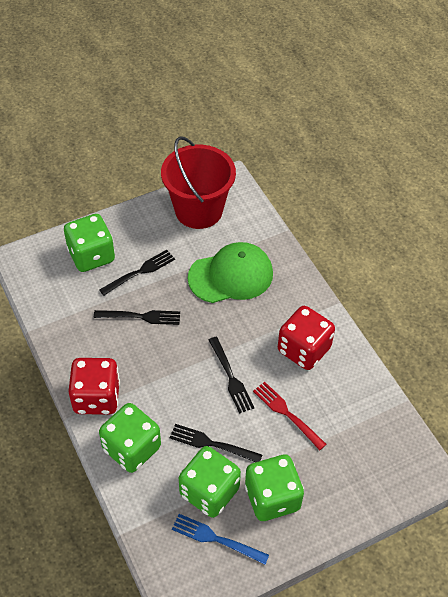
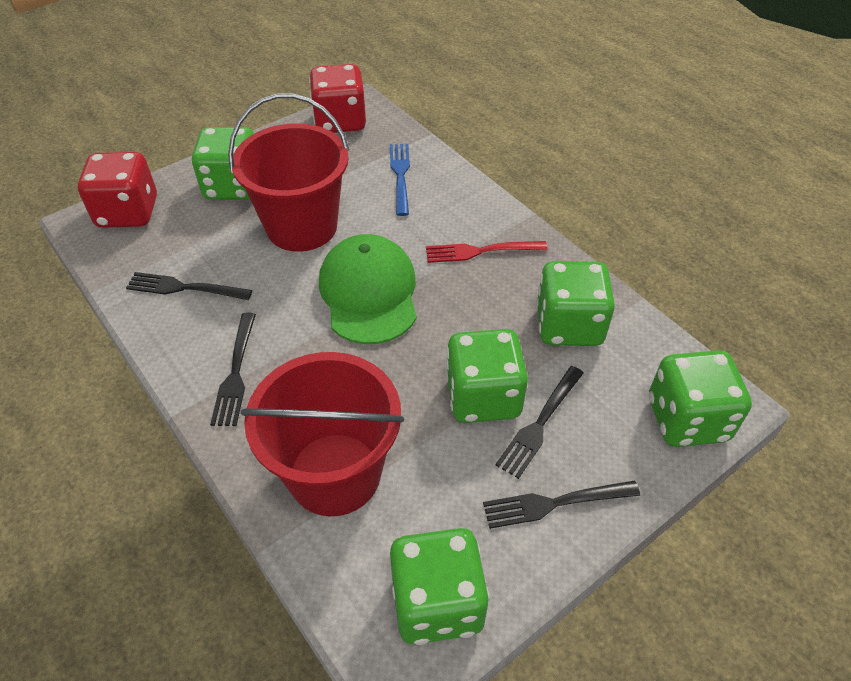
green dice: [64,214,115,272] [99,403,161,473] [179,446,241,518] [245,454,304,521] = 4 -> [191,127,254,200] [390,528,489,645] [446,329,528,423] [536,261,615,346] [649,350,752,447] = 5
red bucket: [161,136,236,229] = 1 -> [228,93,349,252] [240,352,404,516] = 2

